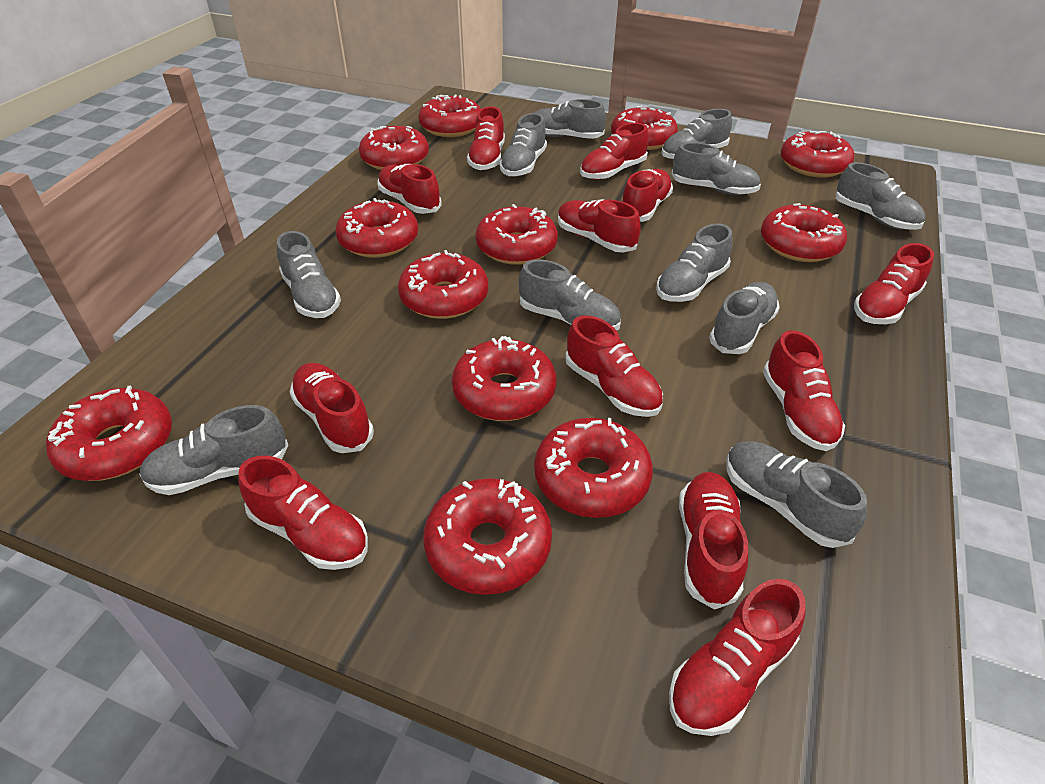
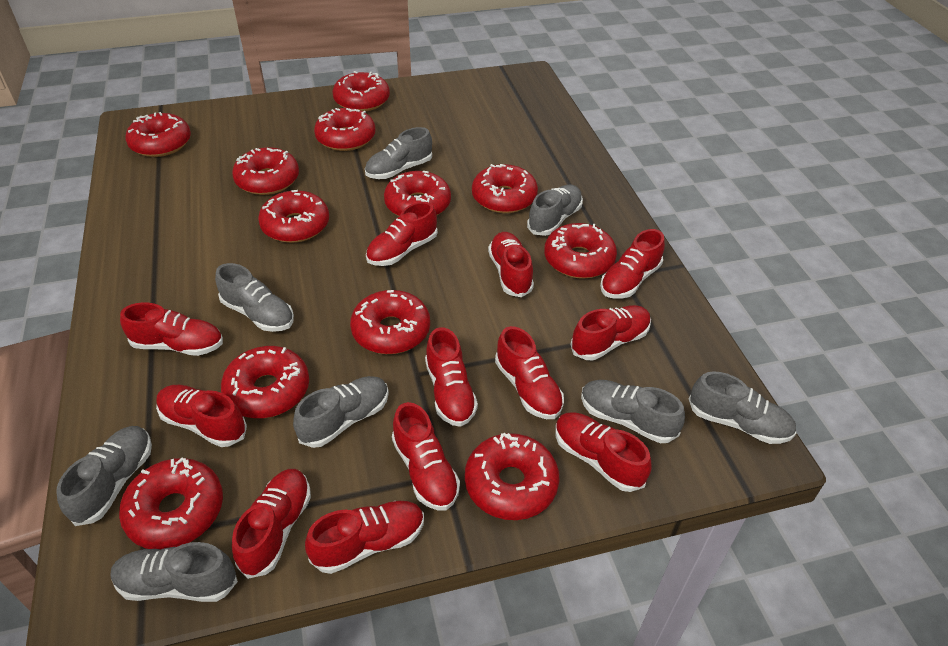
grey shoe: [139,405,288,495] [277,231,341,318] [499,113,547,177] [519,259,621,331] [534,99,606,139] [656,224,733,302] [661,109,732,160] [672,142,761,195] [709,282,780,354] [726,441,867,548] [835,162,926,230] = 11 -> [56,426,152,526] [110,542,238,602] [215,263,294,332] [293,376,389,448] [365,127,432,179] [527,185,583,236] [581,380,685,443] [689,371,796,444] = 8

